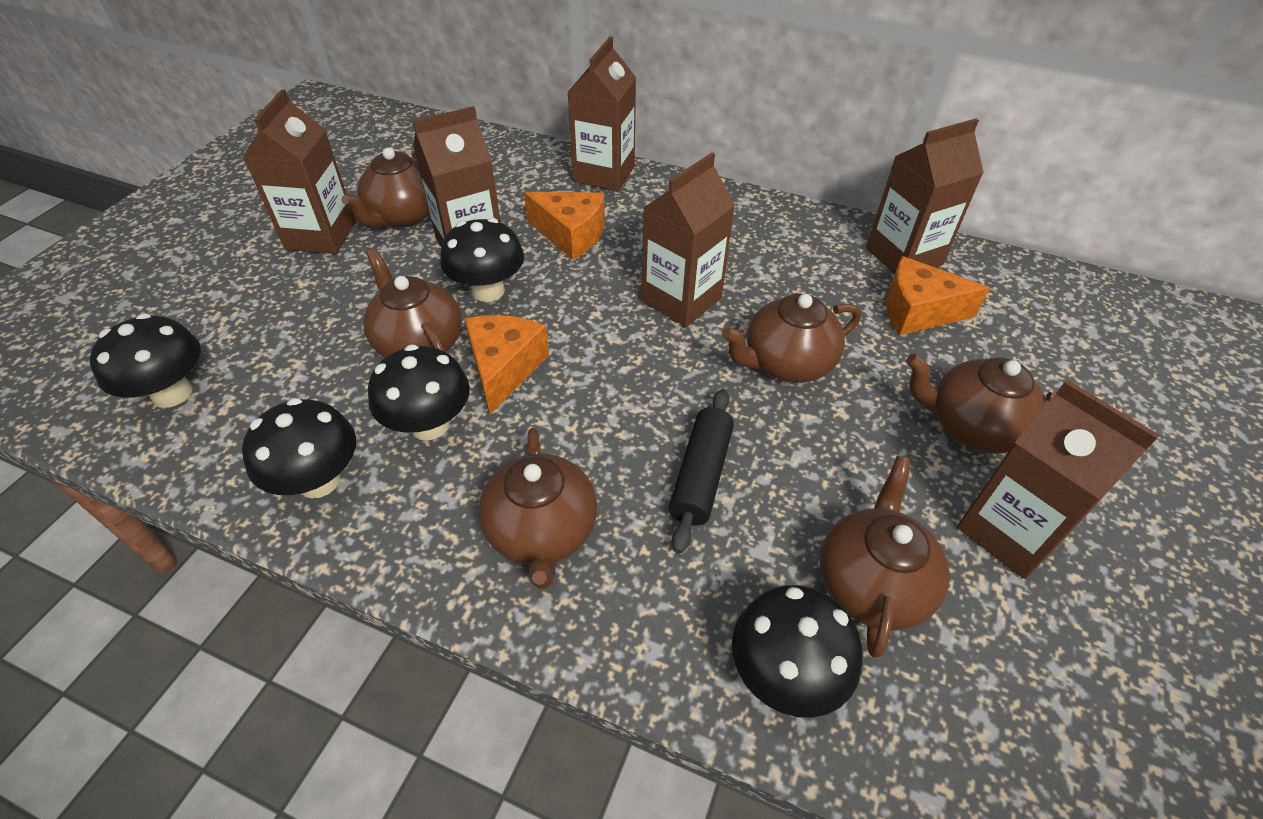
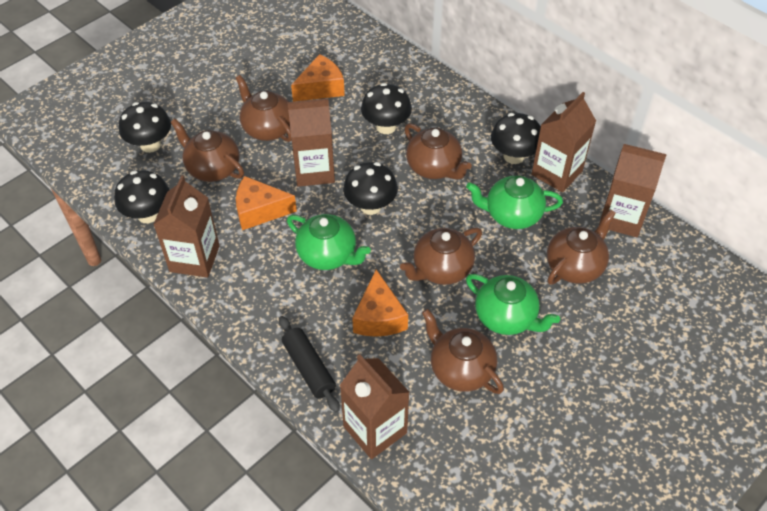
brown carton: [243,89,356,254] [413,106,501,246] [567,37,636,191] [641,152,735,327] [866,119,984,274] [957,380,1160,579] = 6 -> [153,175,219,278] [287,99,335,187] [340,354,410,459] [531,92,596,192] [599,144,667,237] = 5
green teapot: none = 0 -> [287,214,371,270] [466,176,563,229] [466,274,560,335] = 3

